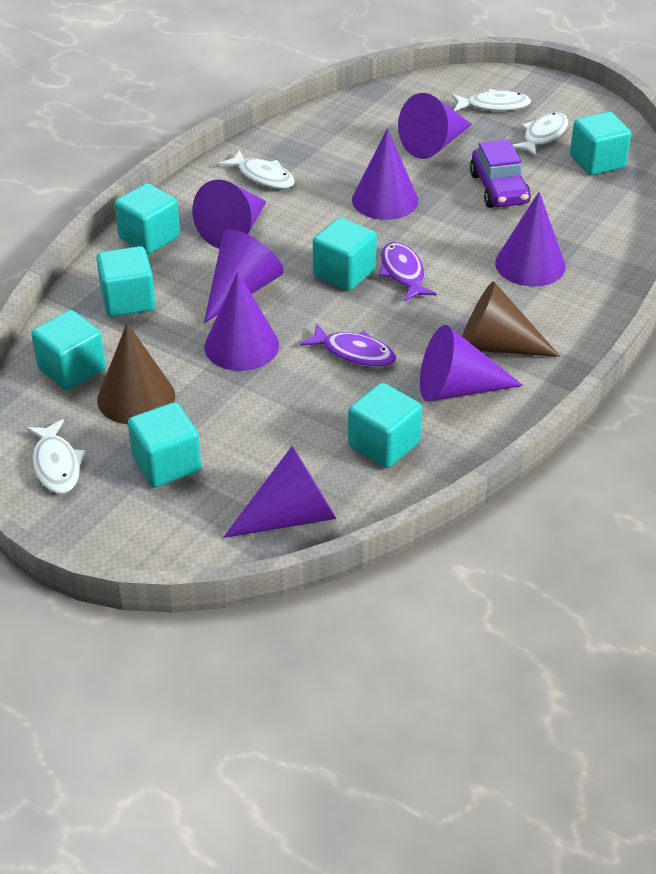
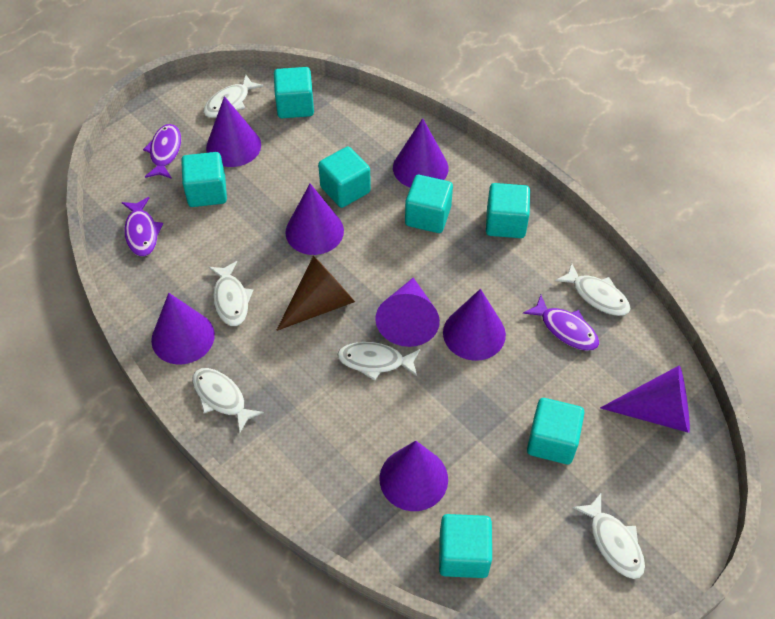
brown cone: [97,323,175,424] [462,281,560,357] = 2 -> [276,255,355,331] = 1
purple car: [470,140,531,208] = 1 -> none = 0
purple fish: [300,324,396,367] [379,242,437,301] = 2 -> [122,197,163,256] [143,124,181,179] [523,295,599,351] = 3
white fish: [26,419,86,494] [219,150,295,189] [451,89,531,111] [513,112,568,157] = 4 -> [192,368,264,433] [203,75,264,118] [209,261,253,326] [337,342,420,381] [555,262,631,316] [573,493,645,579] = 6

